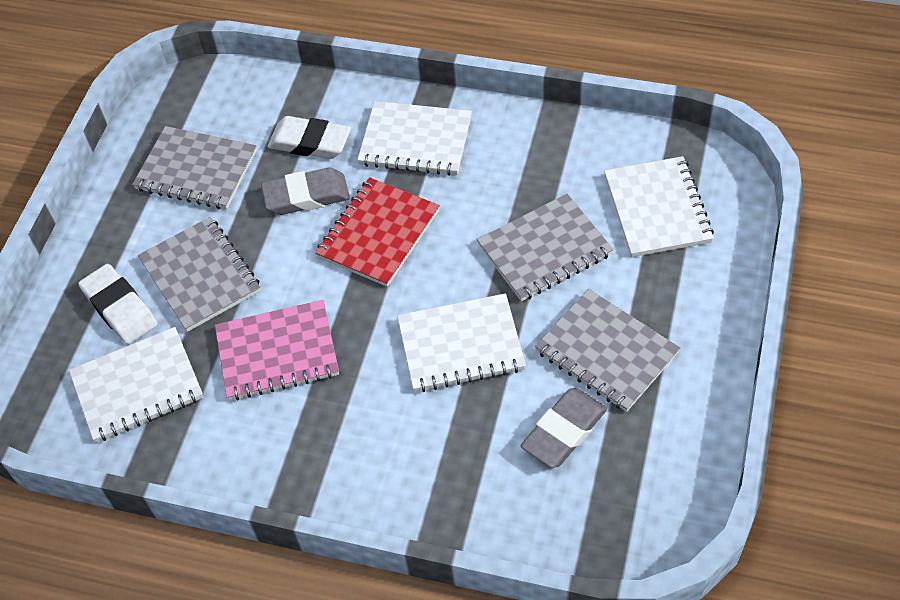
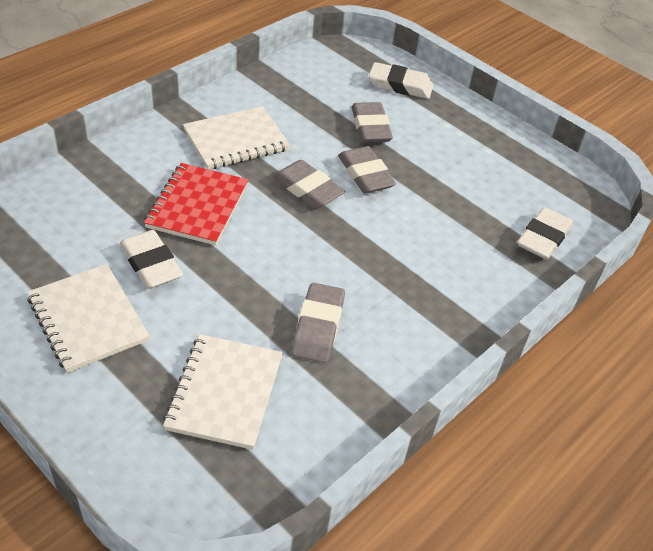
grey eraser: [261,167,350,215] [520,388,607,468] = 2 -> [273,160,345,209] [291,283,345,363] [338,146,396,193] [351,102,393,143] = 4
grey notebook: [132,126,257,209] [138,217,261,332] [477,194,614,301] [535,289,680,412] = 4 -> none = 0
pink notebook: [215,300,339,400] = 1 -> none = 0
white eraser: [78,264,158,345] [267,116,351,159] = 2 -> [120,230,183,289] [369,62,434,99] [517,207,573,259] = 3
white notebook: [69,327,203,443] [357,101,472,176] [397,293,526,392] [604,156,714,257] = 4 -> [27,264,149,373] [163,334,283,450] [183,106,290,169] = 3

